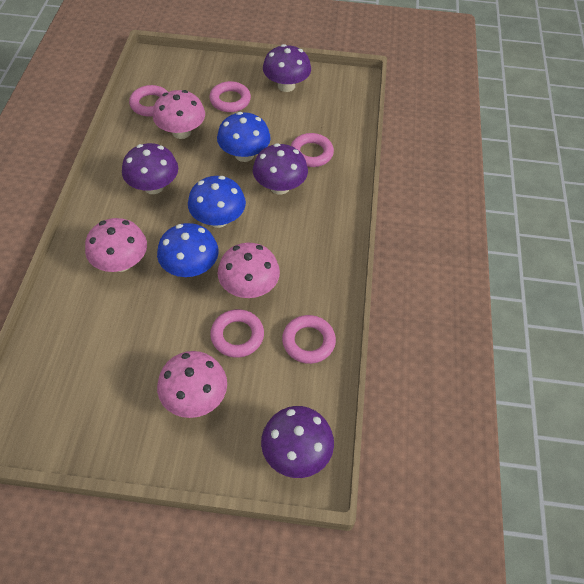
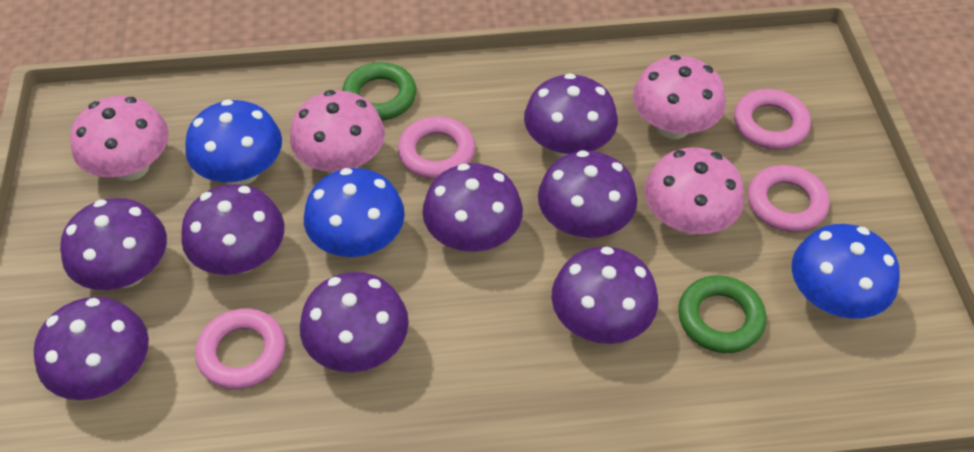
green ring: none = 0 -> [342,62,416,120] [678,275,766,353] = 2
pink ring: [129,85,168,117] [209,81,251,112] [210,309,264,358] [282,315,336,364] [291,133,334,167] = 5 -> [195,308,286,389] [398,116,475,179] [734,89,811,150] [748,165,830,232] = 4
purple mushroom: [122,143,178,194] [253,143,308,195] [261,406,334,478] [263,44,311,92] = 4 -> [34,297,149,400] [60,198,167,290] [181,184,284,275] [300,272,409,372] [422,163,523,252] [524,73,618,157] [538,150,637,238] [552,246,658,344] = 8

